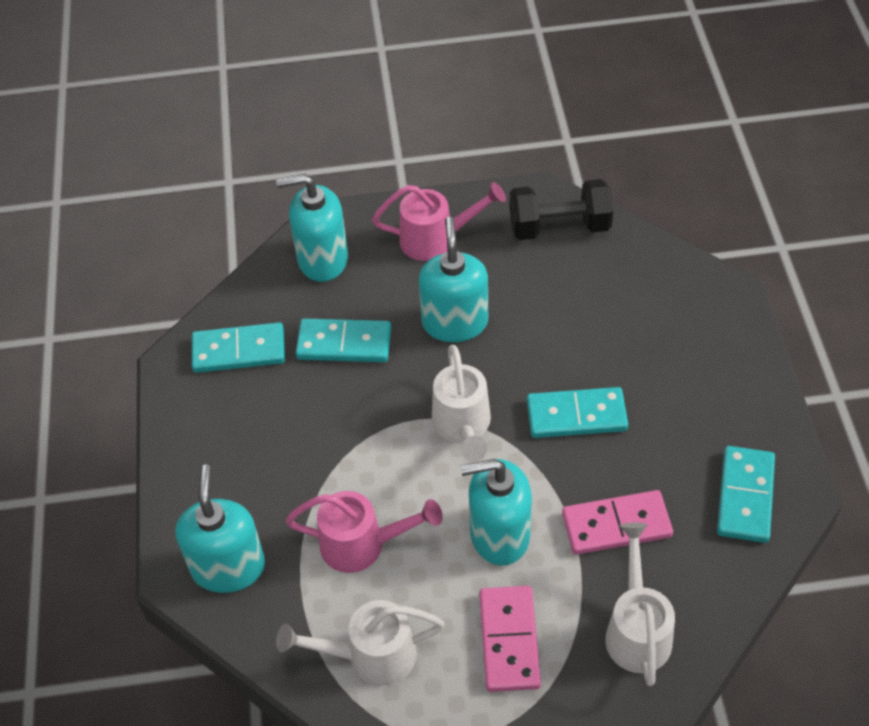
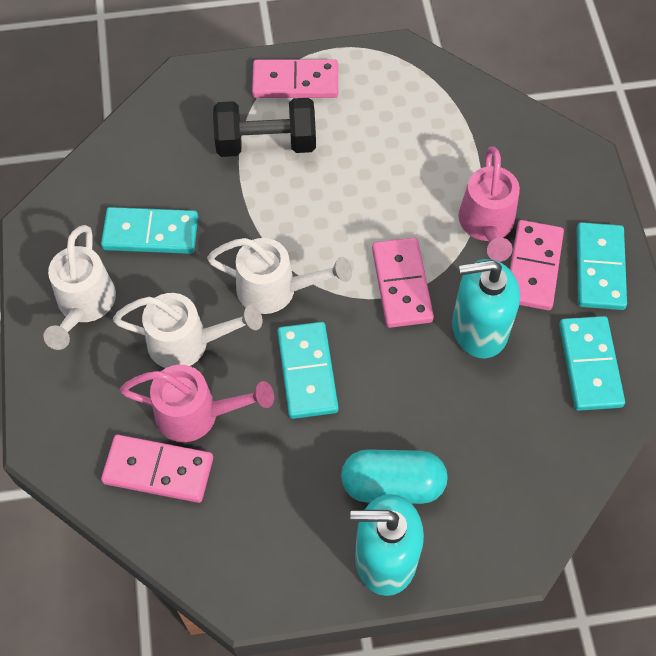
pink domino: [479,586,541,692] [562,490,673,555] = 2 -> [101,435,213,503] [252,60,338,98] [372,237,434,328] [510,220,564,310] = 4
turquoise capsule: none = 0 -> [341,449,448,504] = 1
turquoise soap dispenser: [175,465,265,593] [276,174,348,282] [419,217,488,342] [460,459,532,565] = 4 -> [350,494,424,596] [452,259,520,358] = 2

